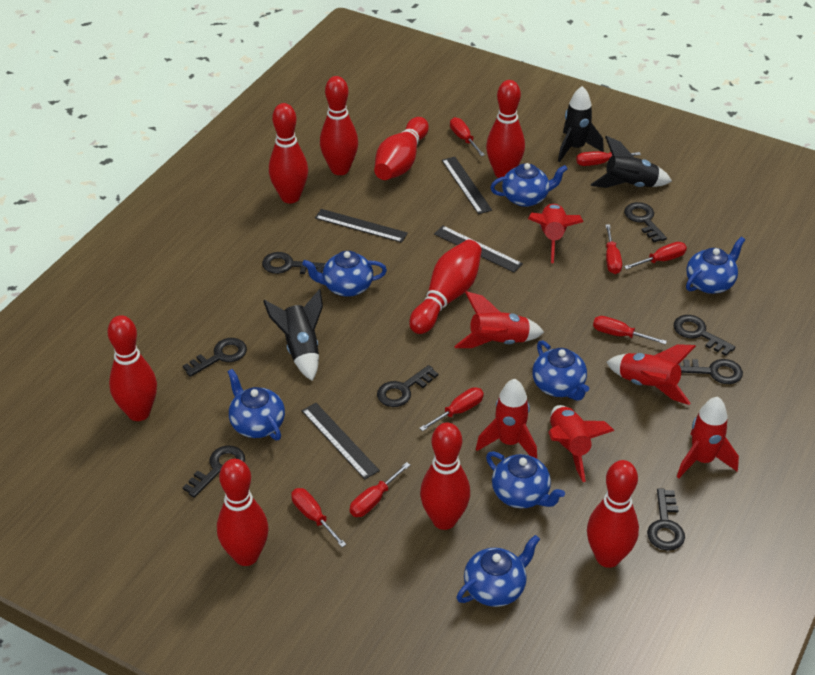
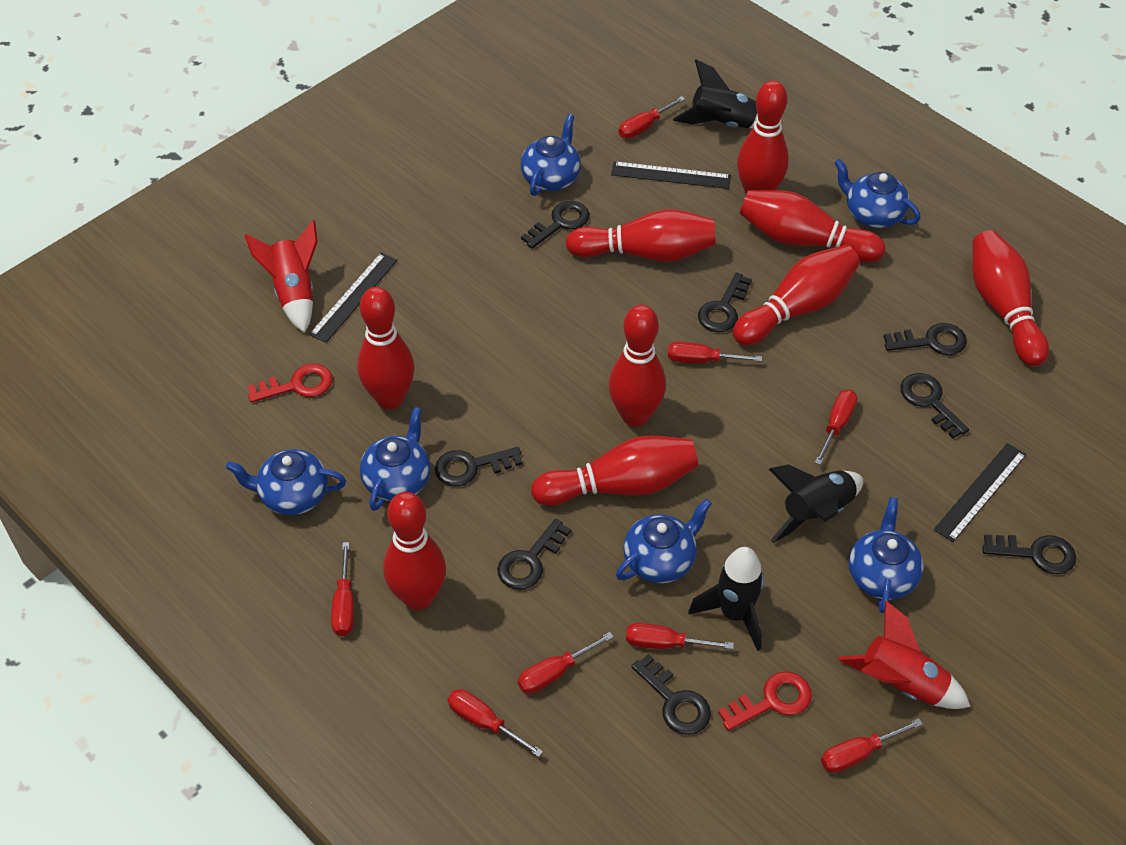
black ruler: [302,403,380,479] [315,209,408,243] [434,226,523,272] [442,157,492,214] = 4 -> [309,253,398,343] [611,161,731,189] [934,443,1026,542] = 3
blue teapot: [227,369,285,441] [302,251,387,297] [457,535,540,607] [486,451,565,508] [490,163,568,207] [532,340,589,401] [686,237,745,294] = 7 -> [226,449,346,515] [360,407,431,511] [520,114,581,196] [616,499,712,583] [834,159,920,228] [849,497,924,613] = 6
red key: none = 0 -> [248,364,333,403] [718,671,812,731] = 2
red rocket: [455,291,544,348] [476,379,537,459] [528,204,584,263] [548,405,614,482] [606,344,696,405] [677,397,739,478] = 6 -> [244,220,318,333] [838,601,971,709] = 2

